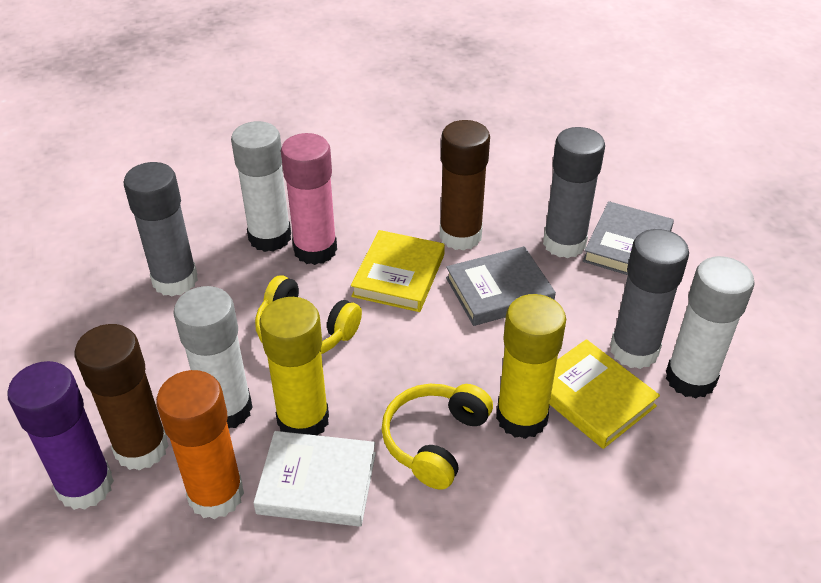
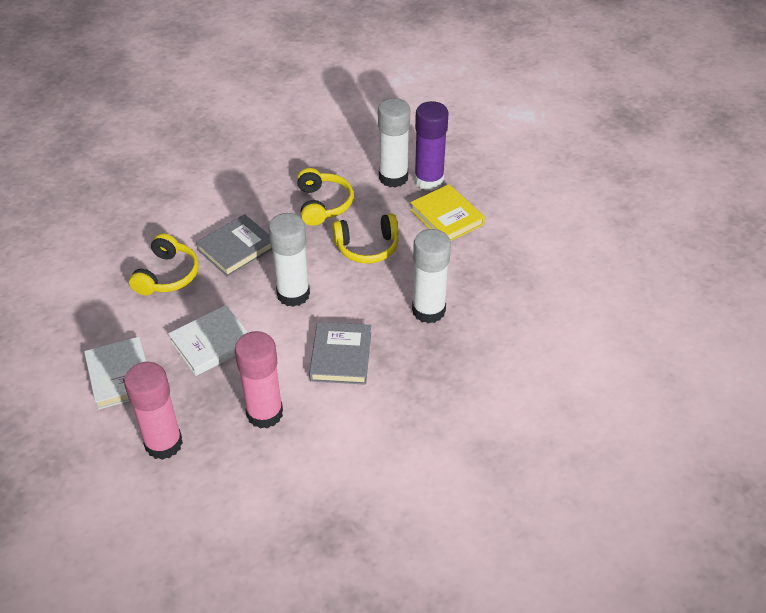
brown glue stick: [75,324,169,471] [439,120,490,251] = 2 -> none = 0
grey glue stick: [124,162,198,297] [543,127,605,258] [610,229,689,369] = 3 -> none = 0
orange glue stick: [156,370,244,519] = 1 -> none = 0
pink glue stick: [281,133,337,265] = 1 -> [124,362,183,460] [235,331,283,429] = 2
white book: [253,431,376,527] = 1 -> [84,337,147,410] [168,305,248,376] = 2
yellow book: [351,230,445,312] [549,339,660,449] = 2 -> [410,184,485,241] = 1
yellow glue stick: [259,297,329,435] [496,294,566,439] = 2 -> none = 0
yellow headphones: [255,275,362,354] [381,384,493,490] = 2 -> [129,233,199,296] [297,168,354,226] [332,214,398,264] = 3

